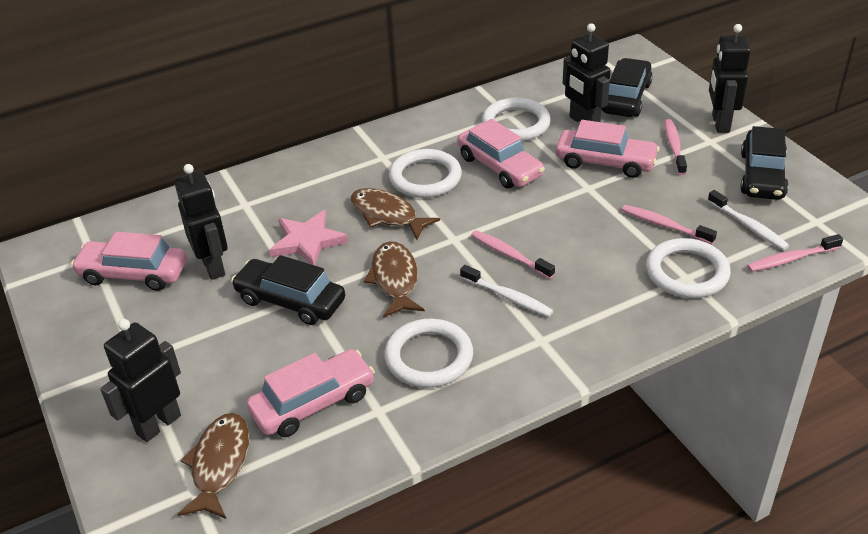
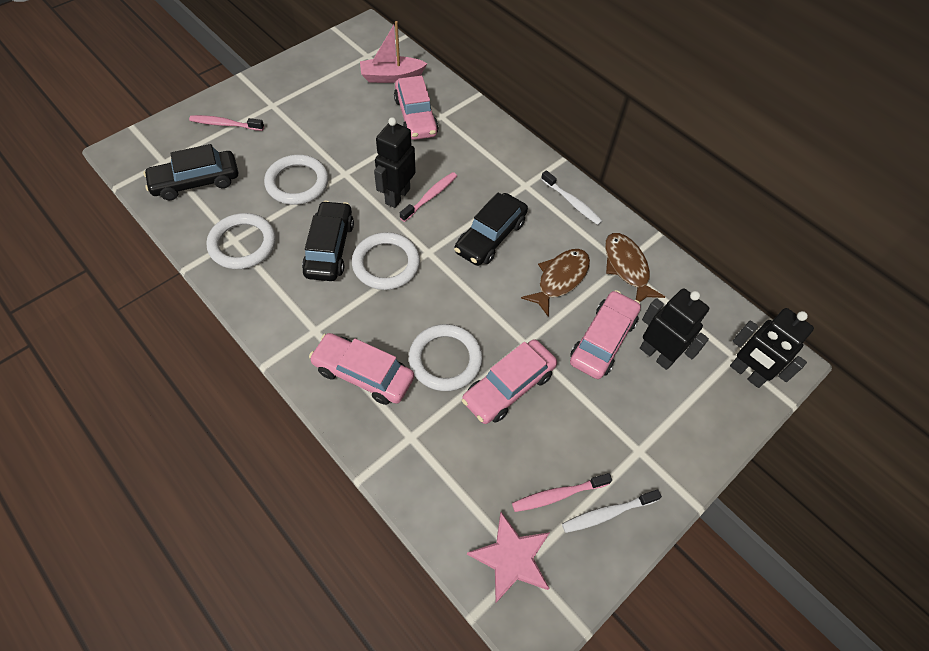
black robot: [100,319,181,442] [174,164,228,280] [563,23,611,122] [709,24,751,133] = 4 -> [374,117,416,208] [640,289,709,370] [730,308,814,388] = 3
brown fish: [177,413,250,519] [350,188,440,240] [364,241,425,318] = 3 -> [521,249,590,317] [605,233,665,302] = 2
pink boat: none = 0 -> [360,21,428,83] = 1
pink toothbrush: [471,230,555,279] [622,205,717,244] [664,119,687,175] [747,234,843,272] = 4 -> [189,115,264,131] [400,172,457,222] [512,473,612,512] = 3

